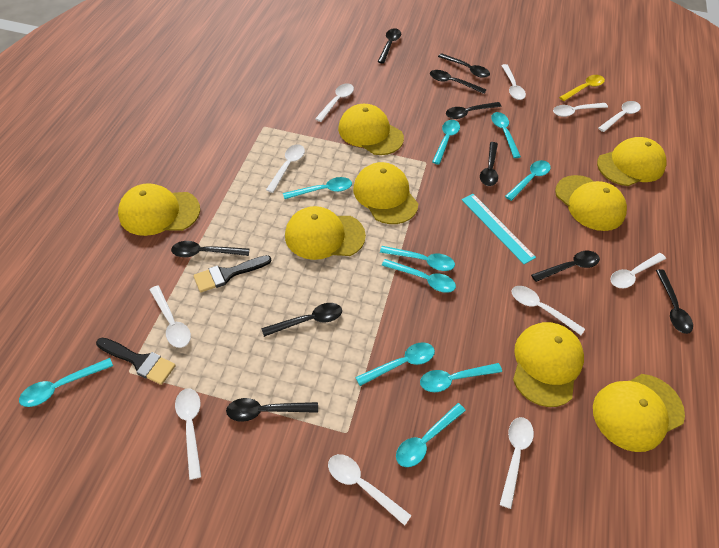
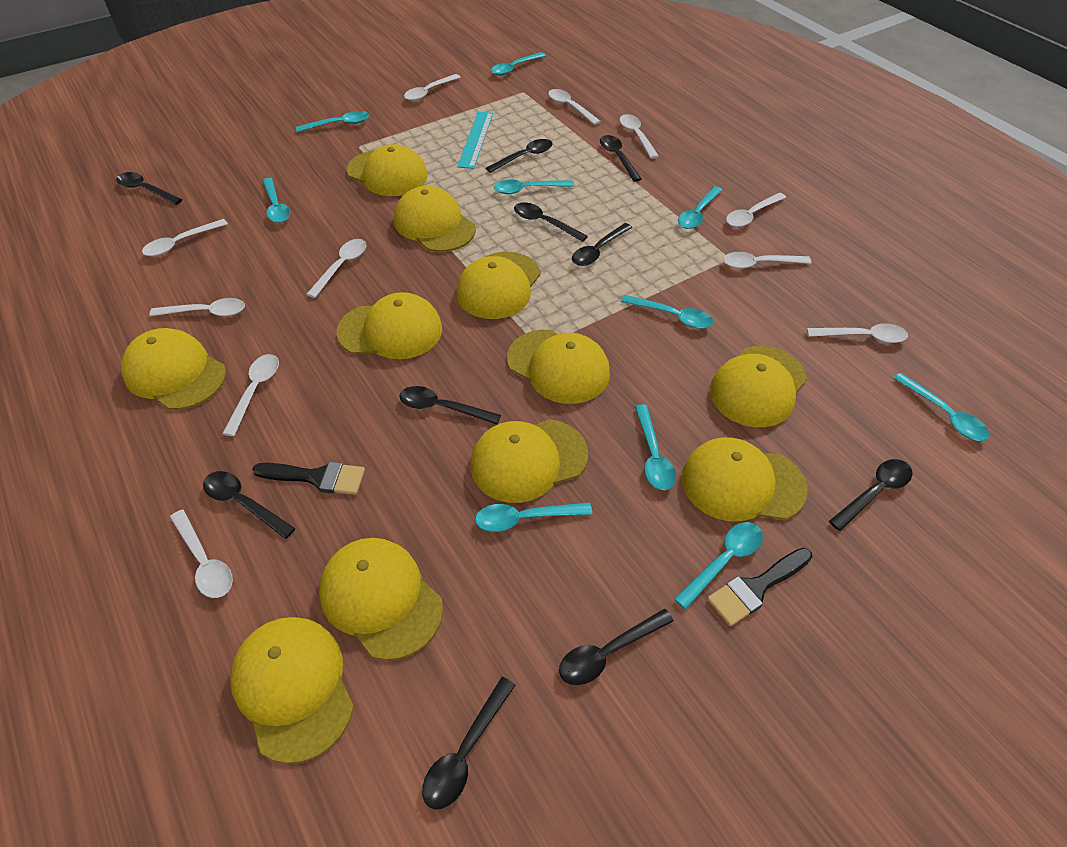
yellow cap: [118,183,200,236] [285,206,366,260] [338,104,404,155] [353,162,418,224] [513,322,584,407] [555,175,627,231] [593,374,685,452] [597,137,666,186] = 8 -> [121,328,226,410] [230,617,354,764] [319,538,443,660] [337,292,442,359] [347,144,427,196] [394,186,476,252] [456,252,541,319] [470,419,588,503] [507,330,610,404] [682,438,808,521] [710,346,807,427] = 11
yellow spoon: [559,75,605,101] = 1 -> none = 0

